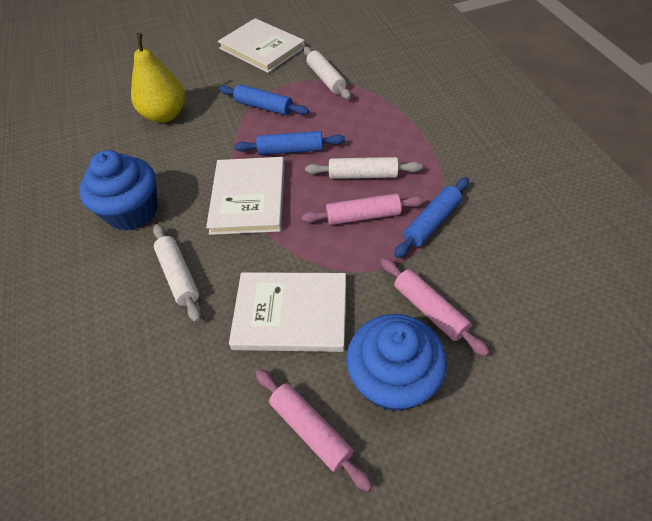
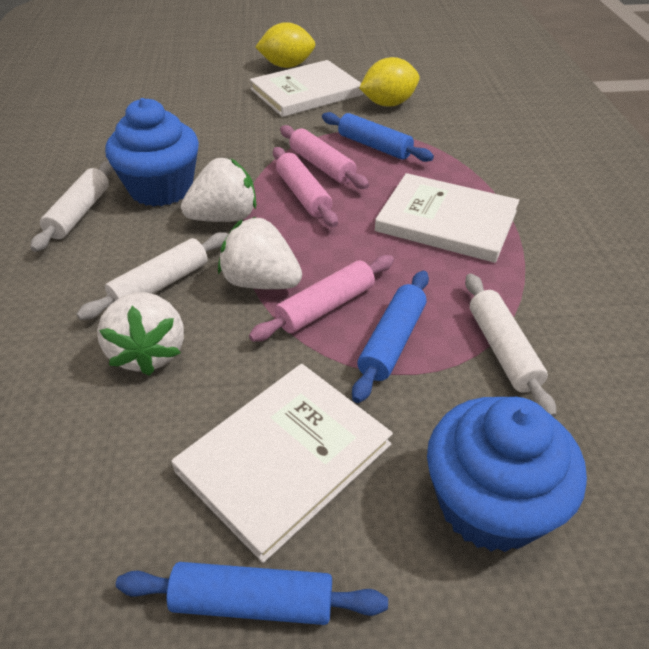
white strawberry: none = 0 -> [97,292,184,376] [181,158,256,222] [218,217,302,289] = 3
yellow lemon: none = 0 -> [255,22,315,68] [359,57,420,106] = 2
yellow pear: [131,33,185,123] = 1 -> none = 0

